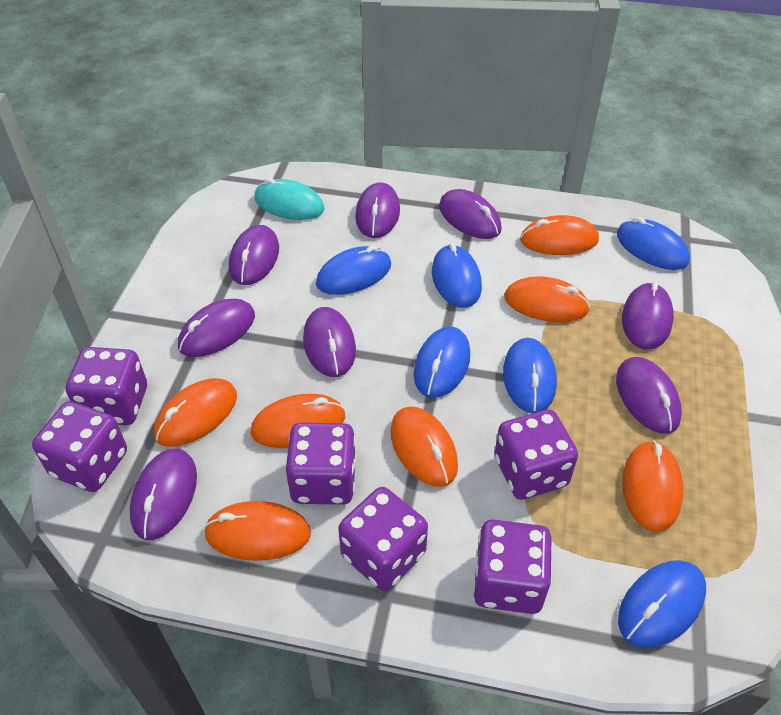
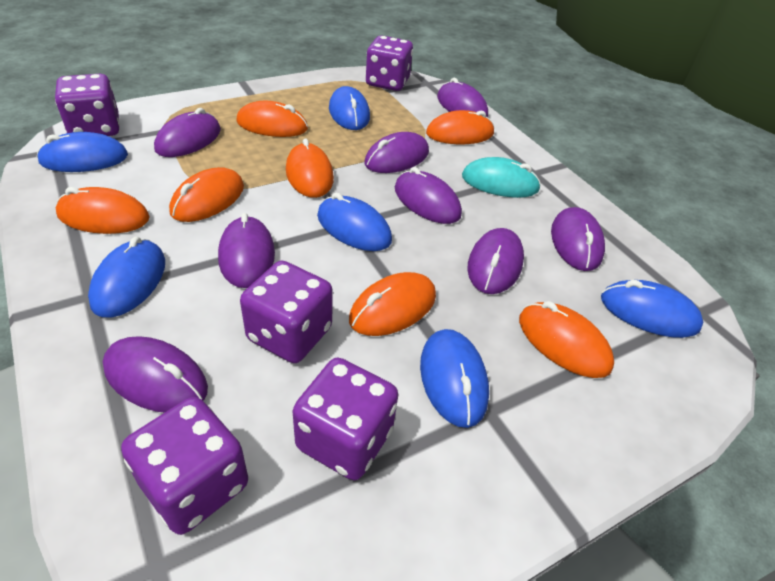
purple dice: [32,401,127,492] [66,347,147,425] [286,422,356,505] [338,487,428,591] [473,520,552,614] [494,410,578,500] = 6 -> [55,74,120,136] [121,397,248,535] [240,261,333,363] [293,358,398,480] [366,36,413,91] = 5

